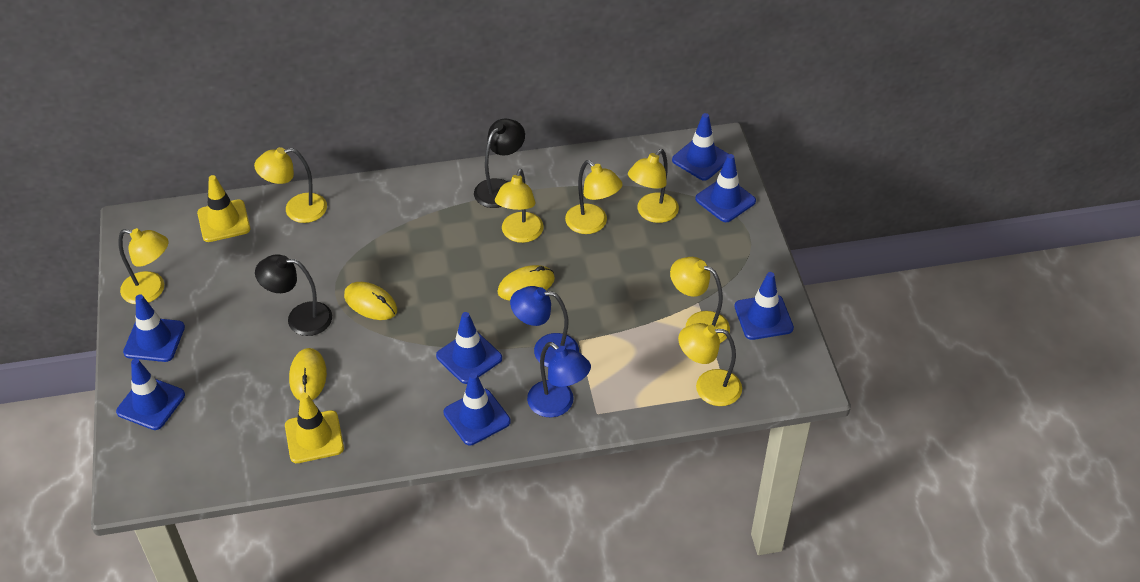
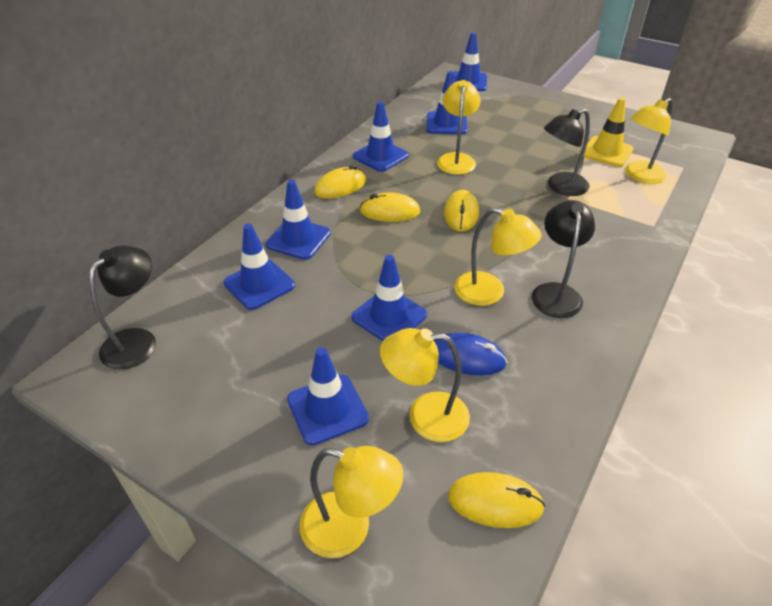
black lamp: [255,254,332,336] [474,118,525,208] = 2 -> [89,246,156,370] [532,200,595,318] [544,109,590,196] = 3
blue lamp: [510,286,579,367] [527,342,591,417] = 2 -> none = 0
blue mouse: none = 0 -> [434,333,507,376] = 1
yellow lamp: [118,228,168,304] [254,147,327,223] [495,169,544,243] [565,160,623,234] [628,149,679,223] [670,257,730,343] [678,323,742,406] = 7 -> [300,446,403,558] [380,328,470,442] [437,80,481,175] [455,208,542,306] [625,98,672,184] = 5
yellow mouse: [289,348,327,400] [344,282,397,320] [497,265,555,301] = 3 -> [314,165,366,199] [360,192,420,222] [444,190,479,232] [448,472,545,528] = 4
yellow traffic cone: [197,175,250,242] [285,393,344,463] = 2 -> [583,97,633,167] = 1

